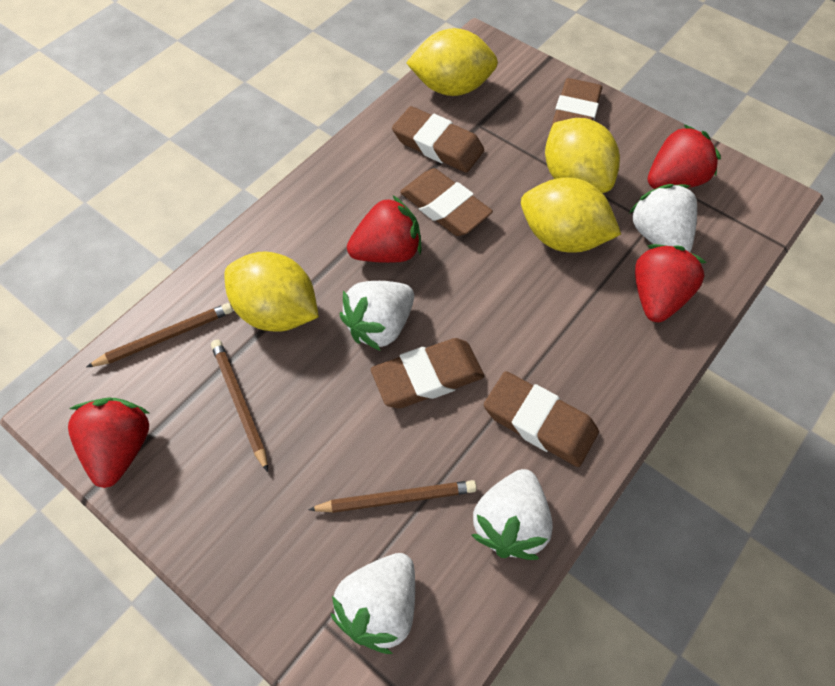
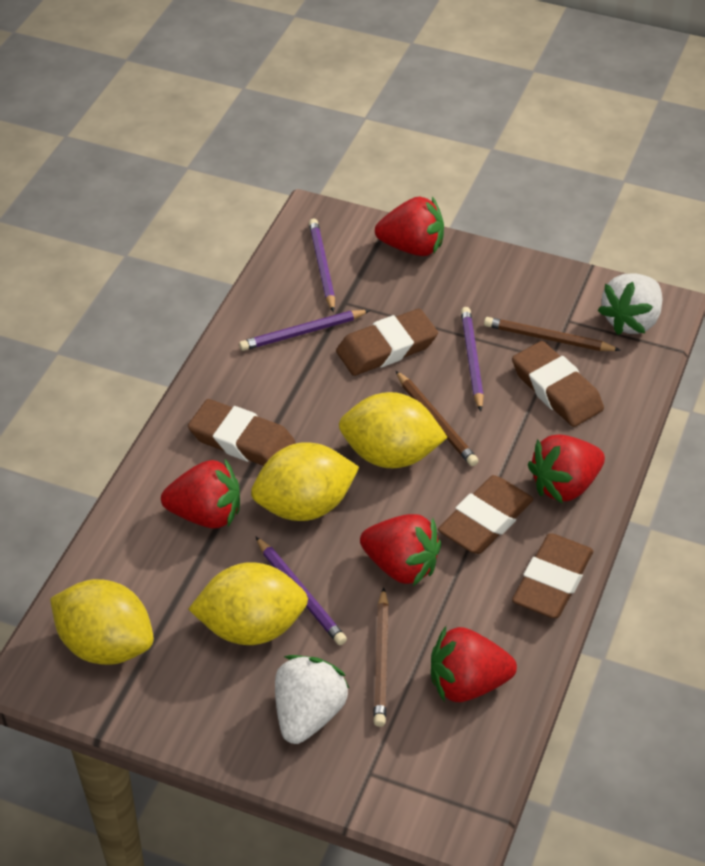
purple pencil: none = 0 -> [239,310,370,351] [256,537,347,645] [309,218,335,312] [461,307,484,412] = 4
red strawberry: [68,397,150,488] [347,196,422,263] [635,244,707,322] [648,124,721,189] = 4 -> [161,459,240,529] [360,514,441,586] [375,197,444,256] [431,626,517,702] [528,435,605,503] = 5
white strawberry: [330,553,415,654] [340,281,414,351] [471,469,553,560] [629,184,697,252] = 4 -> [275,655,349,744] [598,274,662,335] = 2

